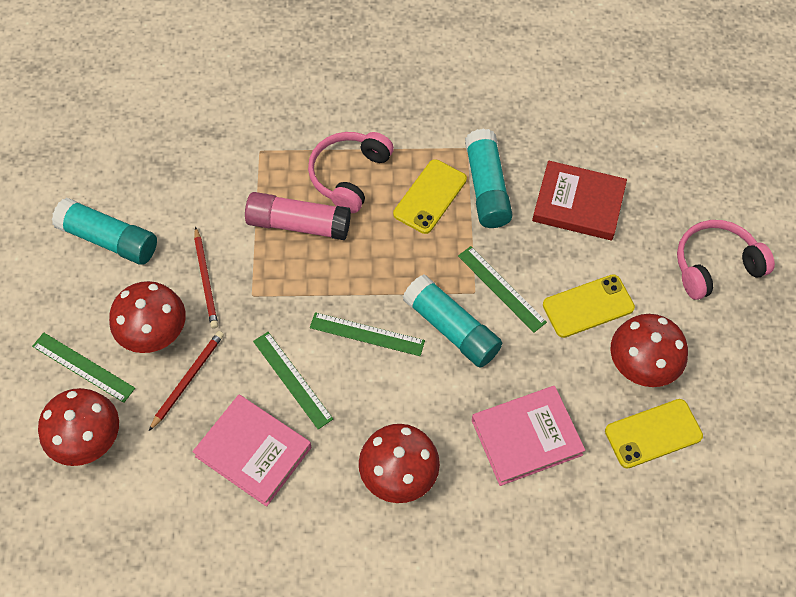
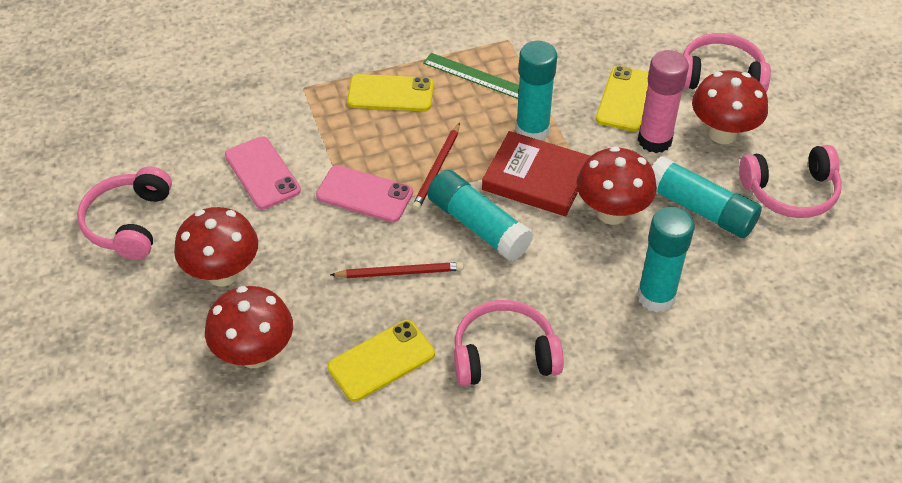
green ruler: [32,333,135,403] [253,332,333,429] [310,312,425,356] [458,246,547,332] = 4 -> [423,53,519,99] = 1
pink book: [193,395,312,507] [472,386,585,486] = 2 -> none = 0
pink headphones: [308,132,394,213] [677,220,775,300] = 2 -> [77,167,172,260] [454,300,564,386] [683,33,771,93] [739,145,842,218] = 4
pink phone: none = 0 -> [225,136,301,209] [316,165,413,222] = 2
turquoise glue stick: [52,198,157,265] [403,275,502,368] [465,128,513,228] = 3 -> [427,170,534,261] [516,41,557,141] [637,207,695,313] [652,156,762,238] = 4

